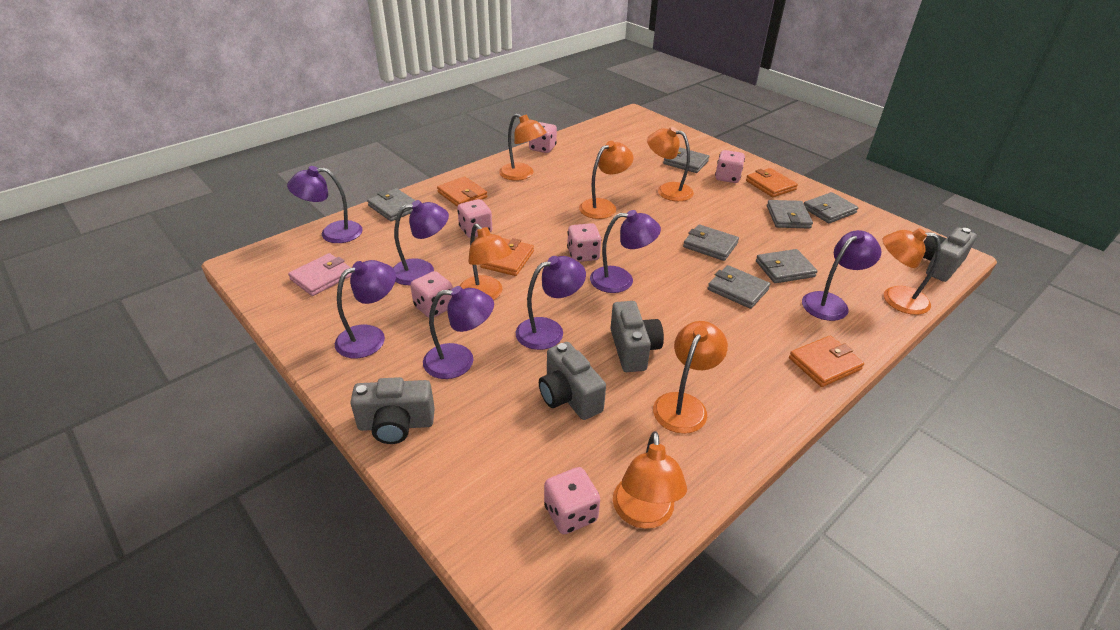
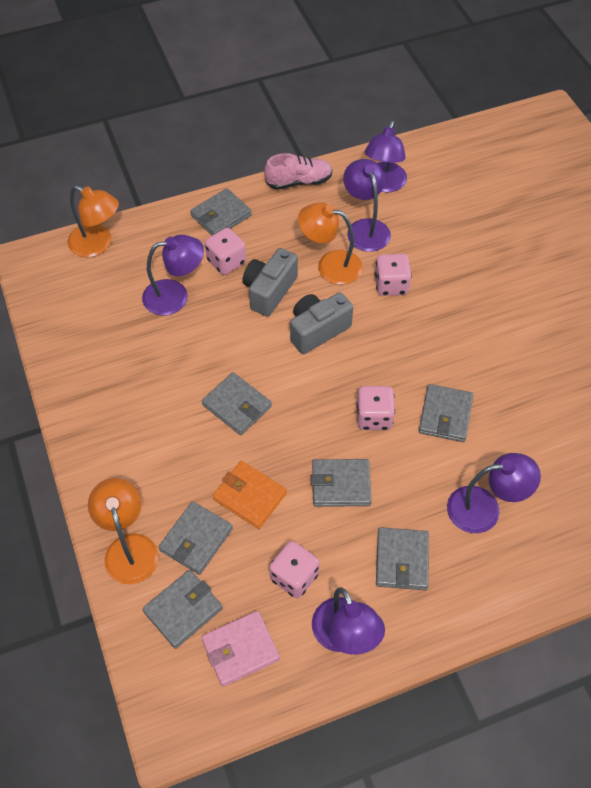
grey camera: [350,377,435,444] [539,342,606,420] [610,301,664,372] [923,227,977,282] = 4 -> [243,248,298,317] [290,292,353,354] = 2
orange lamp: [460,224,512,300] [499,114,547,181] [579,141,633,219] [613,431,687,529] [647,127,694,201] [653,321,728,434] [882,228,941,315] = 7 -> [68,185,119,257] [88,478,159,584] [298,202,363,285] = 3
orange wallet: [437,176,488,207] [480,238,534,276] [746,168,798,197] [789,336,864,387] = 4 -> [213,461,287,529] = 1
pink dice: [410,271,453,318] [457,199,492,238] [529,122,557,153] [544,467,600,534] [567,223,601,262] [715,150,745,183] = 6 -> [205,228,246,275] [269,541,319,598] [356,386,395,430] [375,254,412,296] = 4
pink shoe: none = 0 -> [265,153,333,190] = 1
purple lamp: [287,166,363,243] [335,260,396,358] [393,200,449,285] [423,286,494,379] [516,256,586,350] [590,210,661,293] [802,230,882,321] = 7 -> [142,235,204,316] [312,587,385,655] [343,159,391,252] [365,121,407,192] [447,453,541,533] = 5

